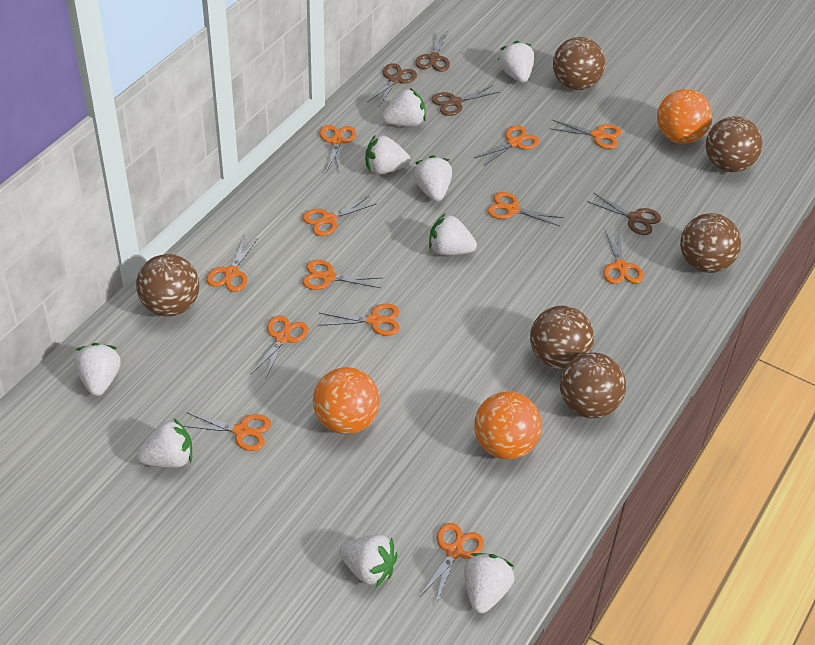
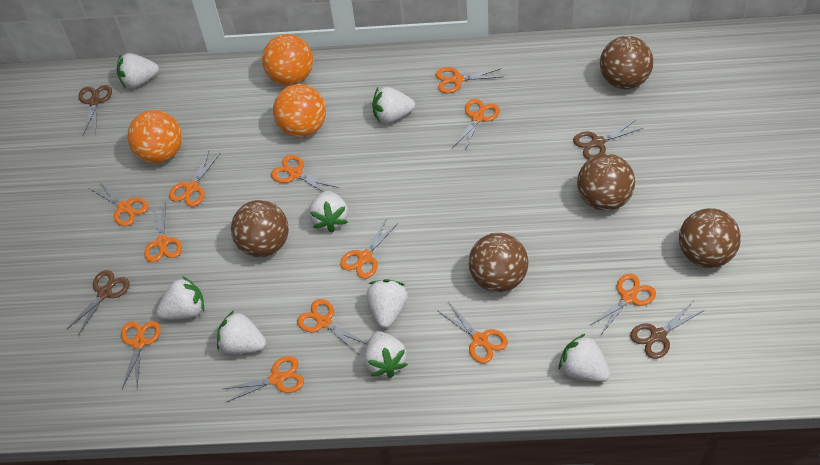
brown ball: [136,254,199,317] [530,306,594,369] [553,37,605,90] [560,352,626,418] [680,213,741,273] [706,116,763,172] = 6 -> [231,200,289,257] [468,233,528,292] [577,154,635,211] [600,36,653,89] [679,208,741,268] = 5
white strawberry: [75,343,121,396] [137,418,192,468] [339,534,398,587] [365,134,411,174] [382,88,426,126] [413,155,452,202] [429,213,477,255] [464,553,514,614] [498,41,534,83] = 9 -> [117,53,159,88] [157,276,204,320] [217,310,266,354] [309,191,348,233] [364,331,408,378] [367,279,408,328] [372,87,415,123] [559,334,610,382] = 8

